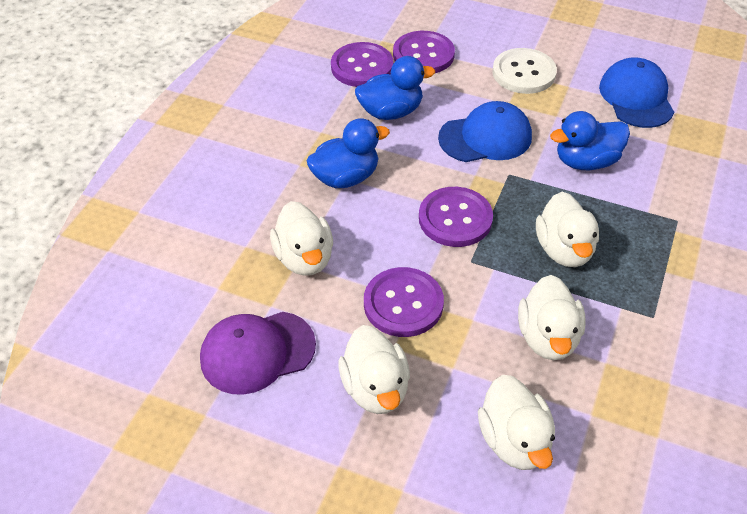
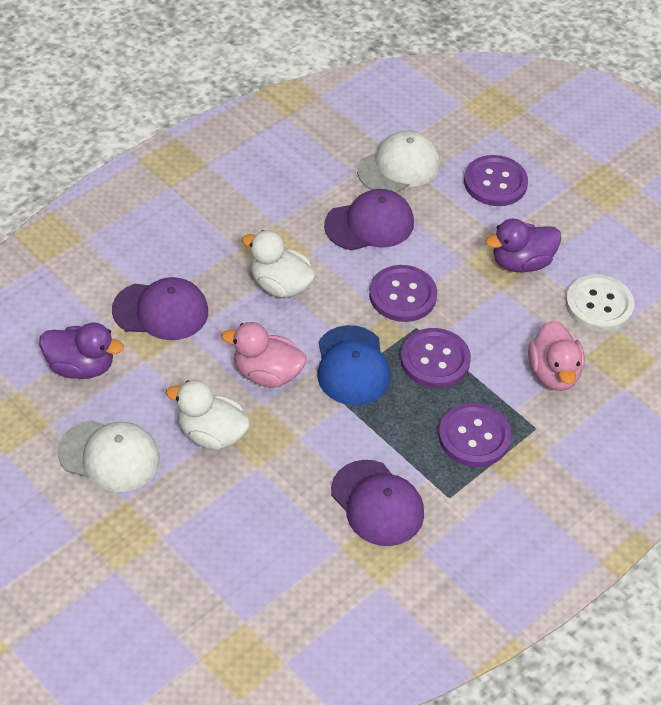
blue cap: [438,101,532,162] [599,58,674,128] = 2 -> [317,325,390,406] = 1
blue duck: [307,118,390,188] [355,56,435,120] [550,111,630,170] = 3 -> none = 0
pink duck: none = 0 -> [221,322,306,388] [528,320,585,391] = 2
purple cap: [200,312,316,395] = 1 -> [112,277,208,340] [324,189,414,251] [331,460,424,546] = 3
purple duck: none = 0 -> [39,322,124,379] [485,219,561,273] = 2
white cap: none = 0 -> [58,420,160,492] [357,130,440,193] = 2
white duck: [270,201,333,276] [338,325,410,414] [478,375,555,470] [518,275,586,360] [536,192,599,267] = 5 -> [166,380,250,450] [242,230,316,298] = 2

